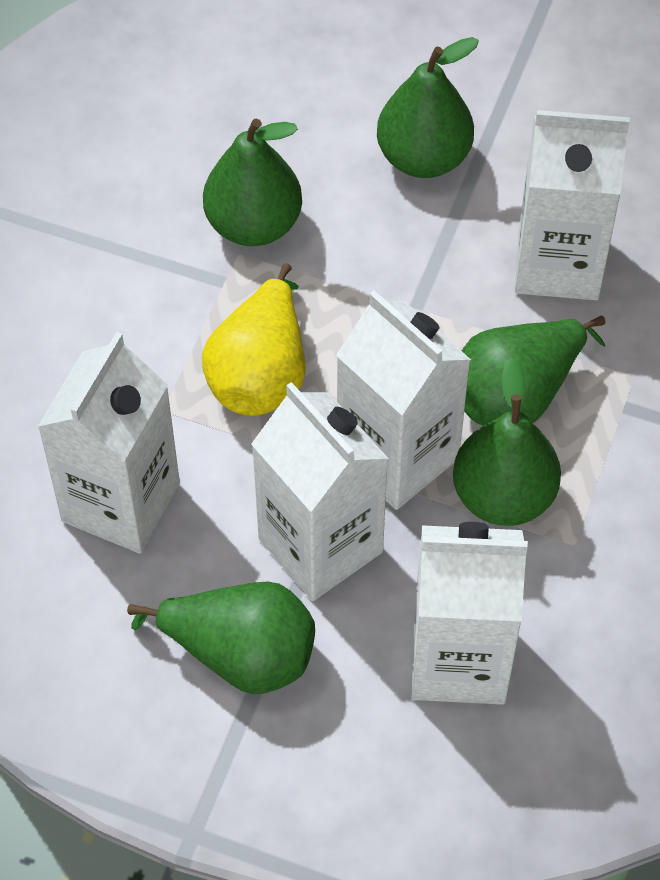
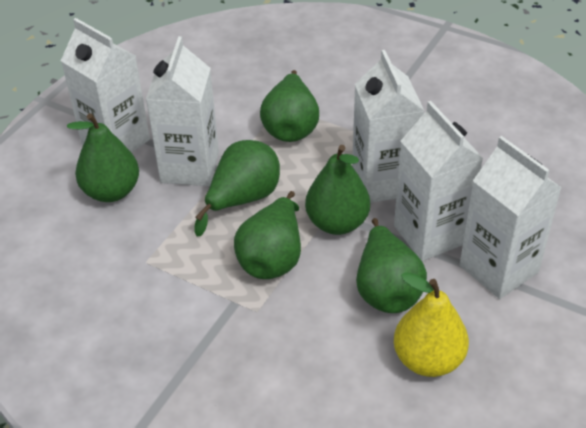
green pear: [127,582,315,694] [203,119,302,246] [377,37,479,178] [453,357,561,526] [462,316,605,426] = 5 -> [67,113,139,202] [195,140,280,236] [234,191,301,279] [260,70,319,142] [305,145,370,235] [356,218,427,313] = 6

